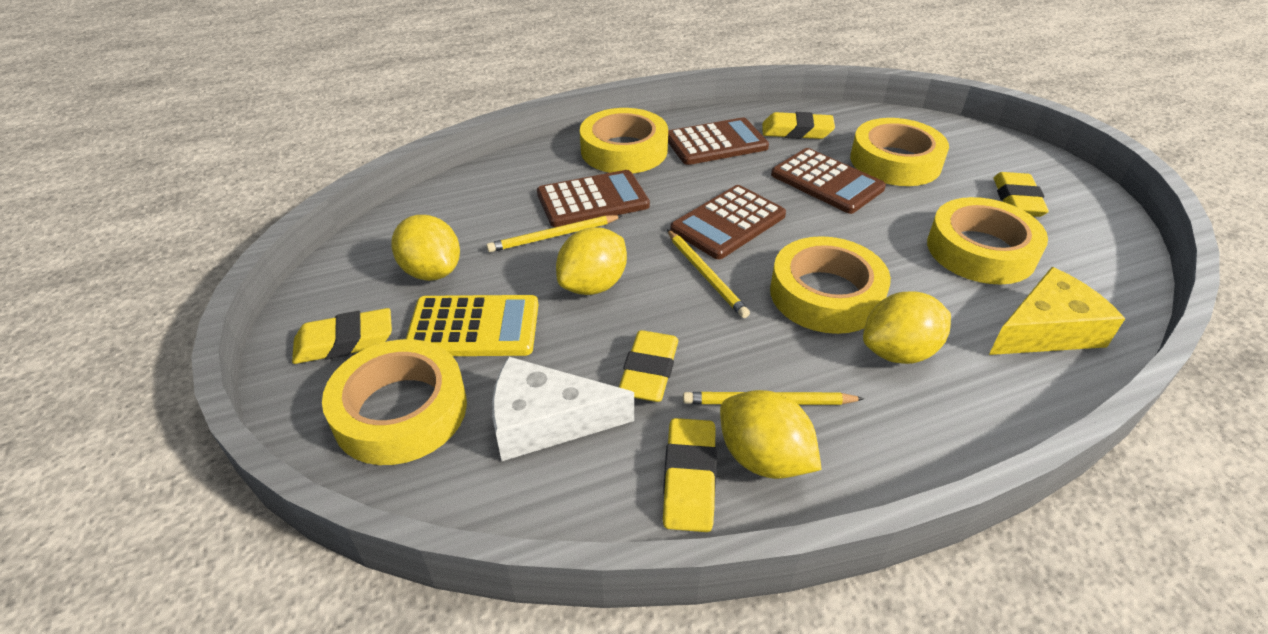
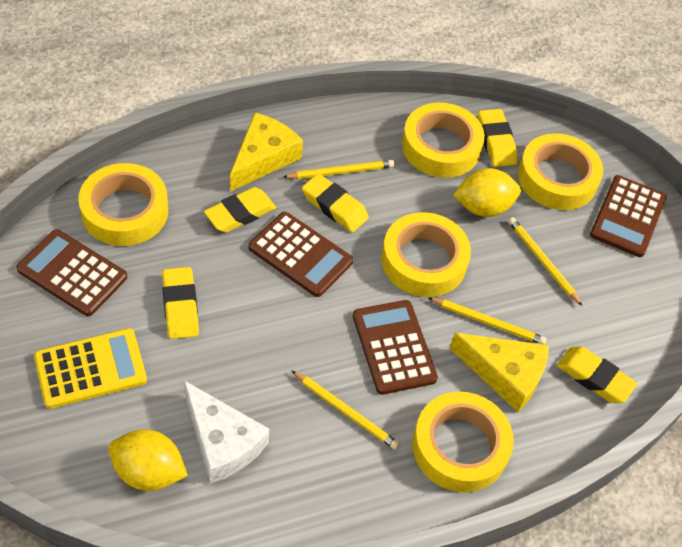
yellow cheese: [989,267,1125,355] = 1 -> [230,113,303,192] [450,333,549,412] = 2
yellow lemon: [391,215,460,281] [556,227,627,295] [720,390,822,479] [863,291,951,364] = 4 -> [108,430,188,491] [453,168,521,217] = 2
yellow pencil: [486,215,622,252] [667,229,750,318] [683,392,864,405] = 3 -> [283,160,394,179] [292,371,400,450] [428,297,547,345] [508,217,582,306] = 4

